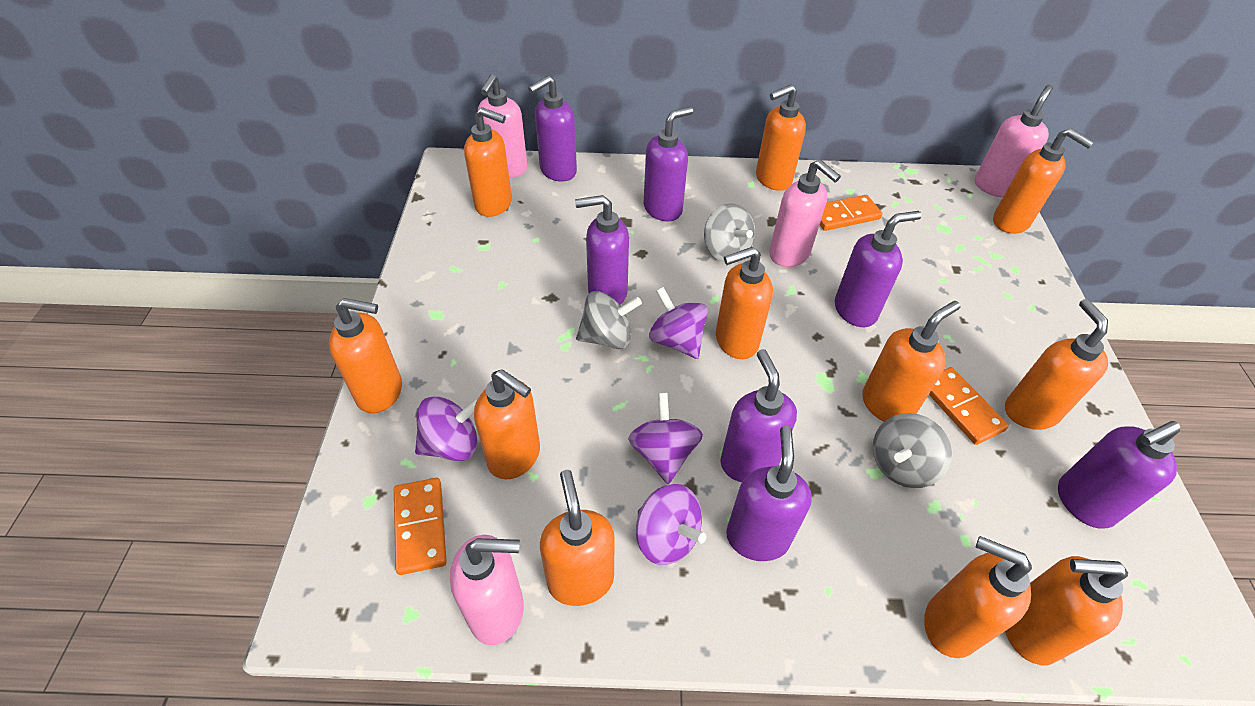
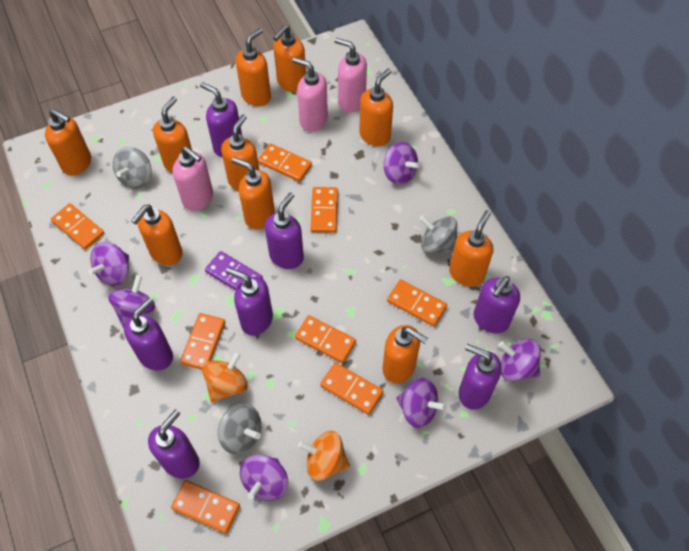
orange domino: [394,478,447,575] [820,195,883,231] [929,367,1009,445] = 3 -> [51,203,104,250] [171,480,240,534] [180,313,225,370] [258,143,312,182] [295,315,356,363] [310,187,338,233] [320,362,383,415] [387,279,447,326] = 8
orange soap dispenser: [329,298,402,413] [464,107,512,217] [474,369,540,479] [540,470,615,606] [716,247,773,359] [756,84,806,191] [862,301,960,422] [924,536,1032,658] [993,128,1094,234] [1005,299,1108,430] [1005,556,1128,665] = 11 -> [45,109,91,176] [131,205,183,265] [153,96,192,173] [221,114,259,191] [232,157,275,230] [236,28,271,106] [273,25,306,92] [359,68,393,146] [382,325,428,383] [449,210,493,287] = 10
orange spinning top: none = 0 -> [202,351,248,403] [298,431,350,481] = 2
pink soap dispenser: [450,535,524,645] [478,74,527,178] [769,160,841,267] [975,85,1053,198] = 4 -> [173,146,213,211] [292,57,328,132] [334,38,367,113] = 3
purple domino: none = 0 -> [205,251,263,291] = 1
purple spinning top: [415,396,478,461] [628,393,703,484] [636,484,706,565] [649,287,708,359] = 4 -> [88,242,129,286] [108,275,155,329] [240,454,288,501] [384,142,420,185] [396,378,447,428] [499,339,541,381] = 6

